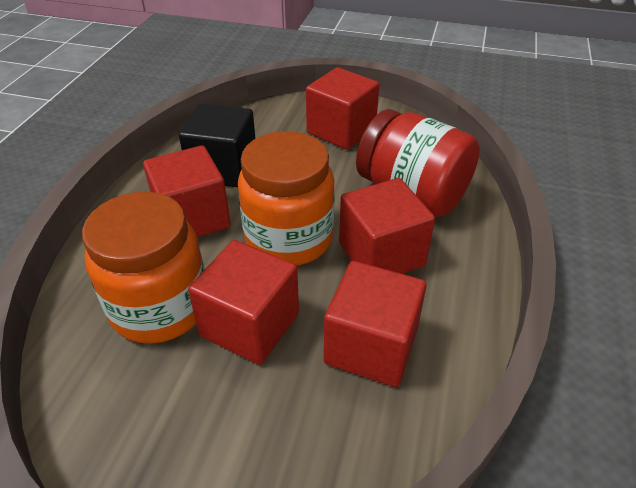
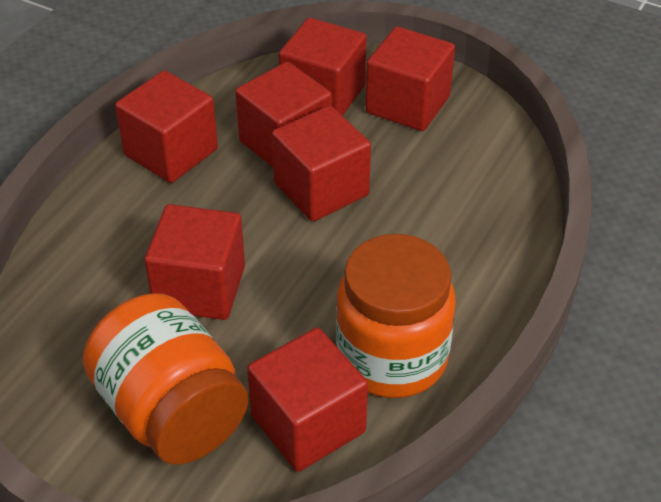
black cube: [179,104,255,187] = 1 -> none = 0
red cube: [143,145,231,237] [188,240,299,365] [306,67,380,150] [324,261,427,387] [339,178,435,274] = 5 -> [115,70,218,183] [145,204,245,320] [235,62,332,167] [247,328,368,472] [272,106,371,222] [279,18,367,116] [365,26,455,131] = 7
red jar: [356,109,480,217] = 1 -> none = 0

